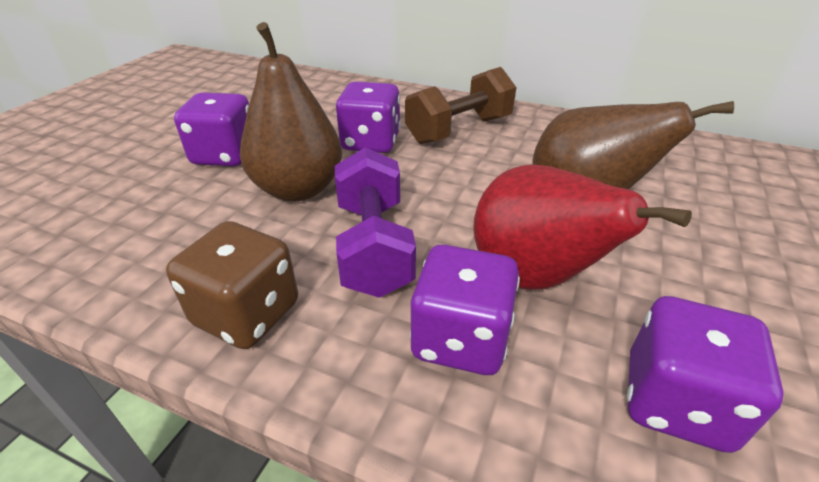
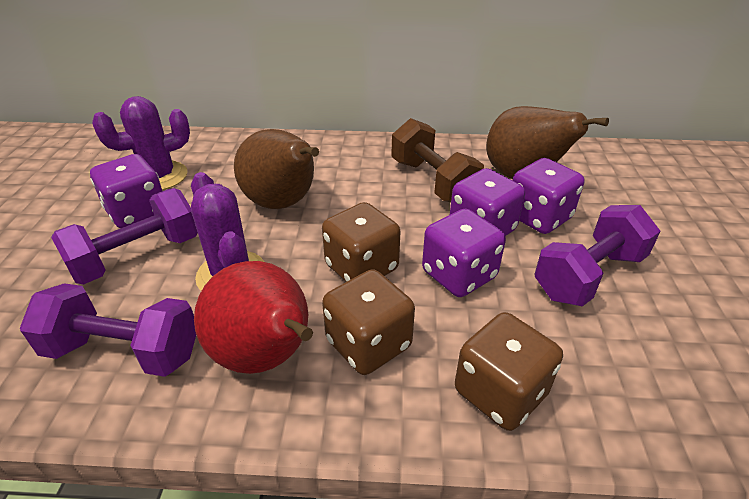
brown dice: [166,221,298,349] = 1 -> [322,202,400,282] [322,269,415,375] [455,312,563,431] = 3
purple cactus: none = 0 -> [92,96,190,190] [191,172,265,291] = 2
purple dumbbell: [335,147,416,298] = 1 -> [20,283,196,377] [51,188,198,285] [535,205,660,306] = 3

